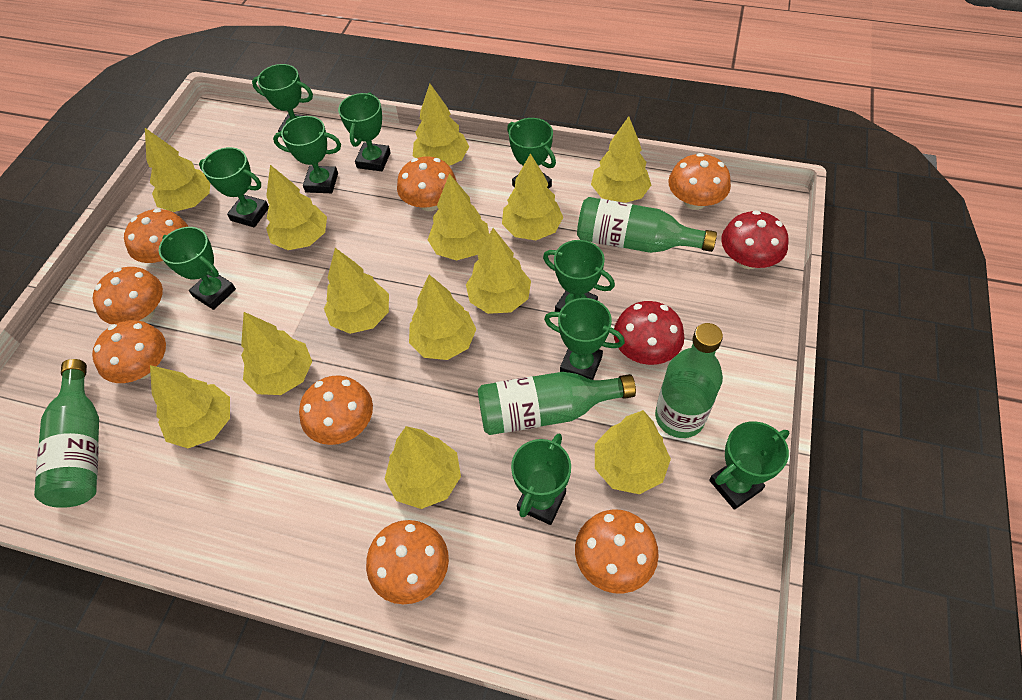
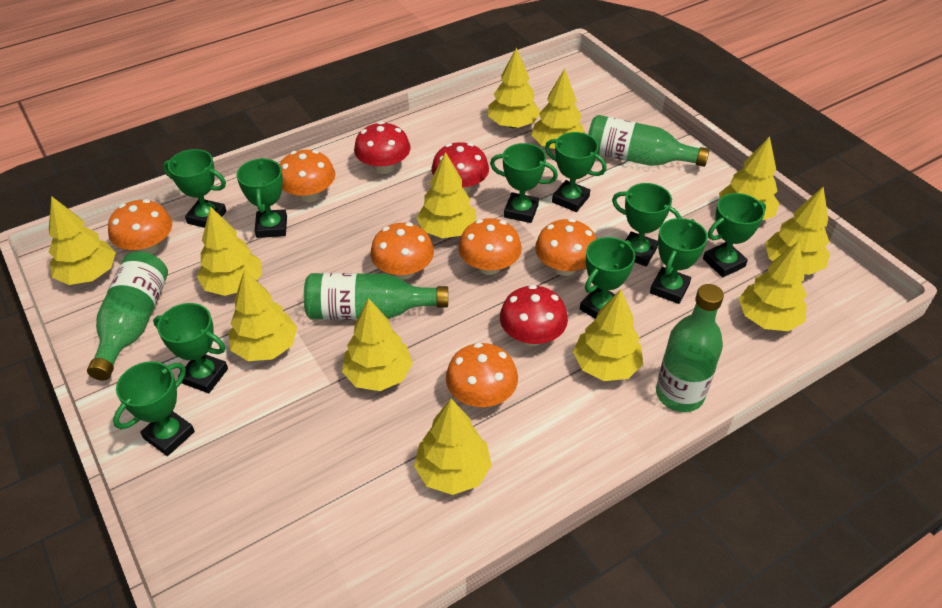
orange mushroom: [92,320,166,383] [93,267,163,324] [124,208,188,264] [299,375,373,445] [366,520,449,604] [397,156,457,211] [575,510,659,594] [668,153,731,210] = 8 -> [108,199,172,254] [279,150,335,202] [370,222,434,280] [446,343,518,407] [458,218,522,275] [535,219,597,276] = 6
red mushroom: [614,301,685,365] [721,210,788,269] = 2 -> [354,121,411,174] [431,142,489,193] [500,285,568,346] = 3
yellow tree: [145,128,210,212] [150,365,230,448] [241,312,312,395] [266,165,327,250] [324,248,389,334] [385,426,461,509] [409,275,476,360] [413,84,469,166] [428,173,489,261] [466,228,531,314] [502,153,563,240] [591,116,651,203] [595,410,671,494] = 13 -> [49,196,116,285] [197,206,262,296] [228,270,298,361] [342,298,413,391] [414,399,492,495] [417,152,476,238] [488,47,540,128] [532,69,585,149] [573,289,643,381] [719,136,780,220] [739,241,807,331] [765,187,830,275] = 12

